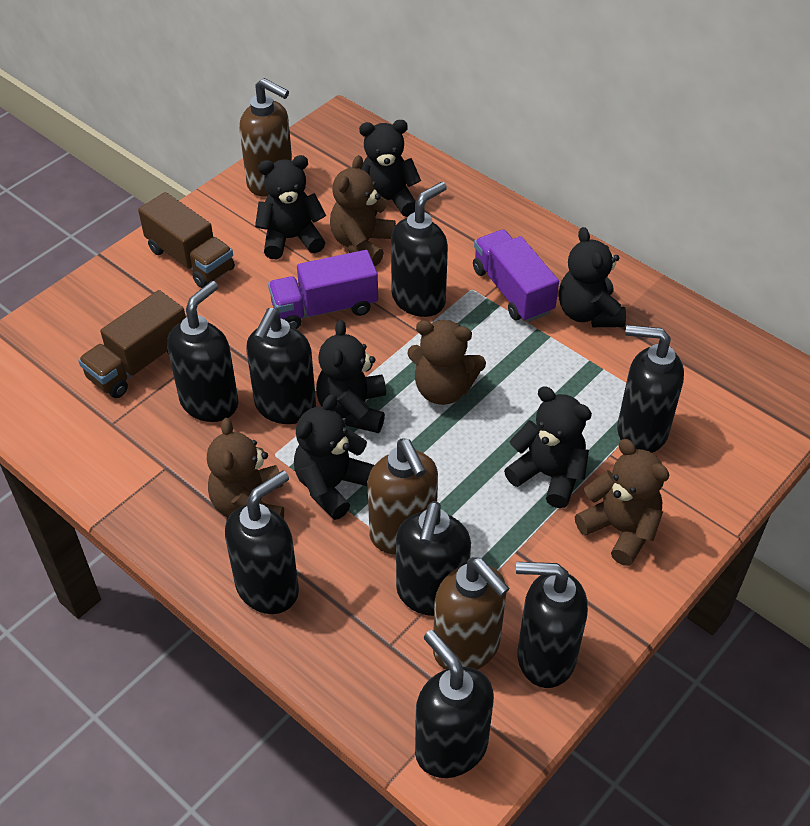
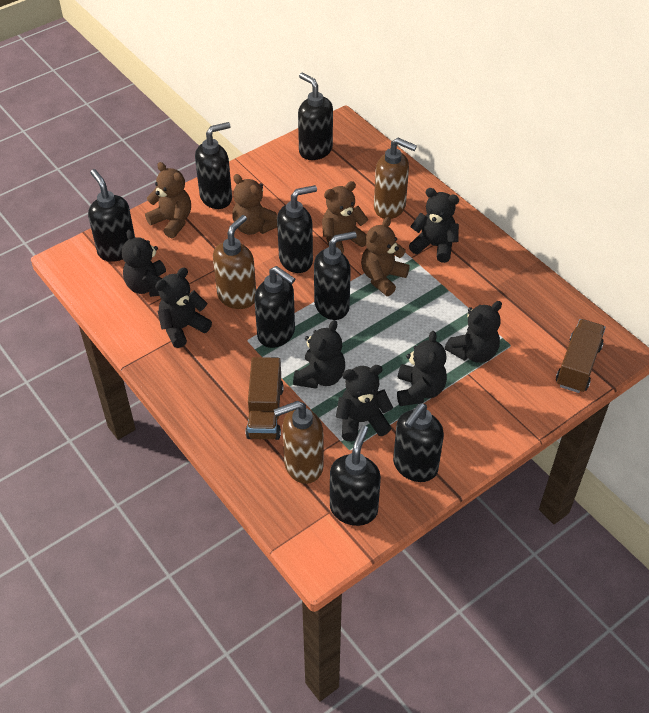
black teddy bear: [255,155,326,259] [294,395,374,520] [316,320,386,433] [359,120,421,217] [504,386,592,508] [559,227,626,327] = 6 -> [122,229,166,297] [155,268,212,348] [293,320,345,389] [336,365,393,441] [397,331,447,406] [409,188,459,263] [445,301,502,363] = 7
purple truck: [268,250,378,329] [473,230,559,322] = 2 -> none = 0

